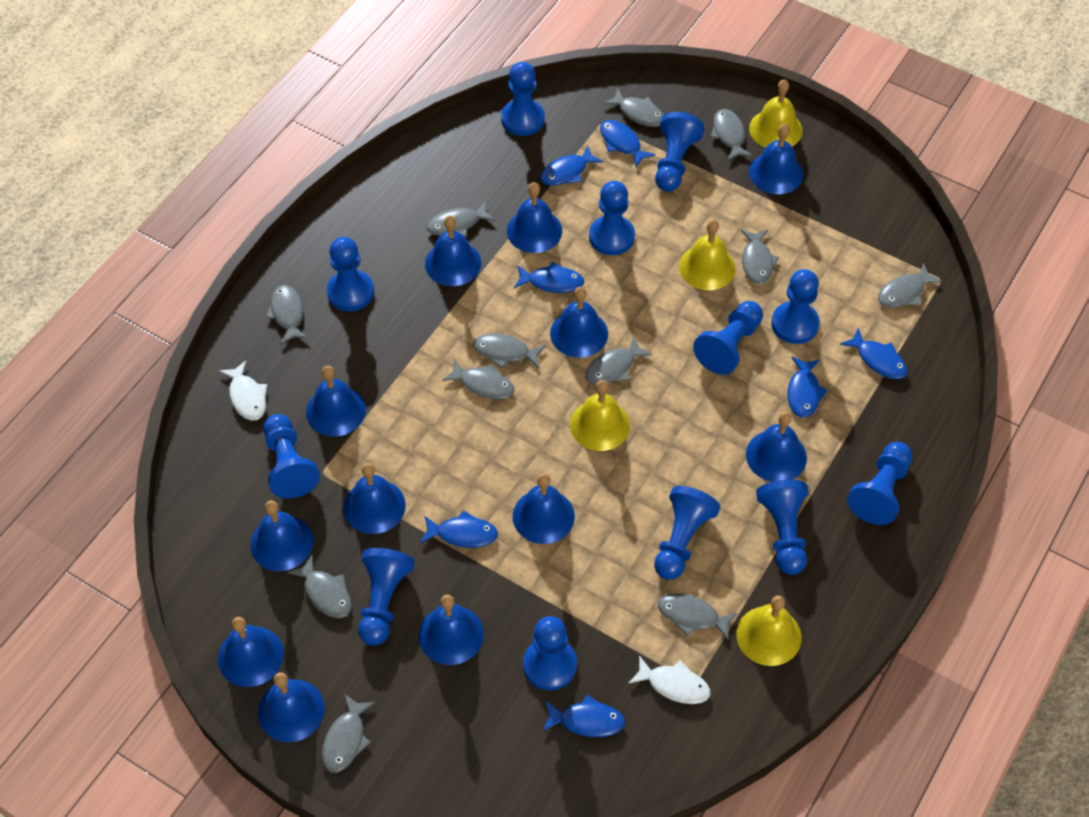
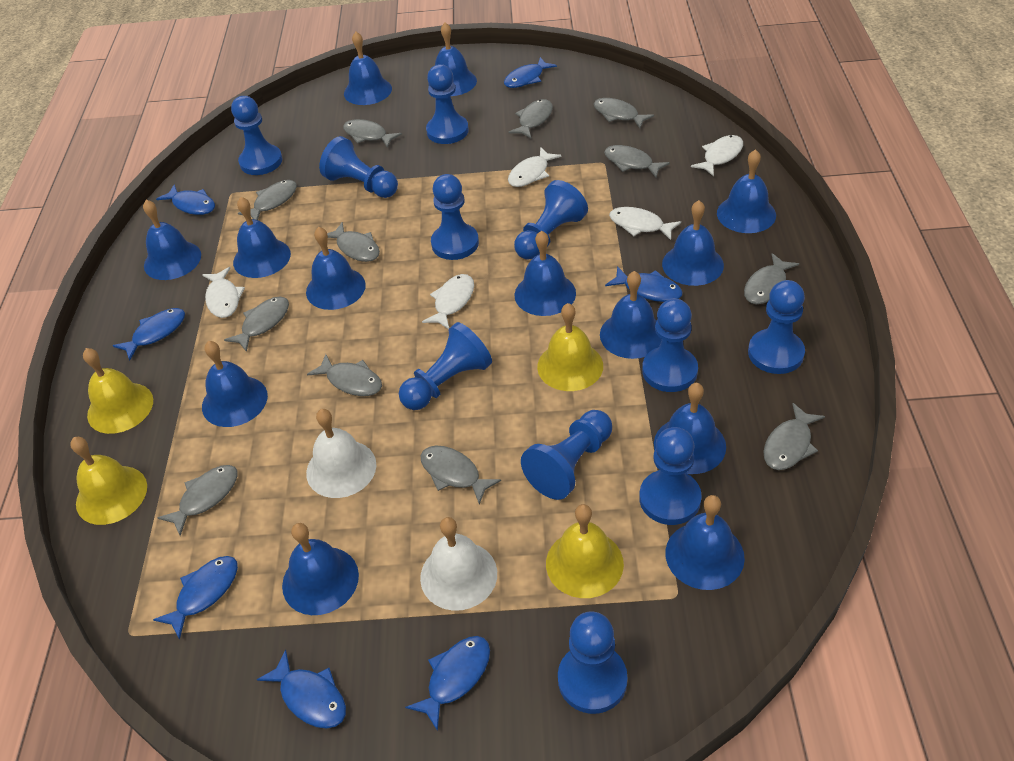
blue bell: [218,617,284,687] [250,501,314,571] [258,672,325,742] [306,366,366,436] [344,463,406,534] [419,595,484,665] [425,215,481,286] [507,182,562,253] [513,473,575,544] [550,287,608,358] [746,412,807,482] [749,124,803,194] = 12 -> [143,200,201,280] [202,341,268,427] [233,197,291,278] [282,523,359,615] [306,227,366,310] [344,32,392,105] [435,23,477,96] [515,231,576,316] [600,271,662,359] [654,383,726,474] [662,200,724,286] [665,495,745,590] [717,149,776,233] = 13
blue pawn: [263,414,320,498] [327,237,374,311] [358,548,415,646] [501,62,545,136] [523,616,577,690] [589,181,635,255] [654,486,720,580] [655,112,704,192] [693,301,763,375] [756,480,808,575] [771,269,820,344] [847,442,912,525] = 12 -> [231,96,283,175] [319,136,398,198] [399,322,492,410] [426,64,469,144] [431,174,479,260] [514,180,588,260] [521,410,612,500] [558,611,628,714] [639,427,702,525] [642,299,698,392] [748,280,805,374] = 11
white bell: none = 0 -> [306,409,376,498] [420,517,497,611] = 2
white fish: [219,360,267,421] [628,655,711,704] = 2 -> [202,267,245,318] [422,274,474,329] [508,147,562,187] [609,207,681,240] [691,135,743,176] = 5

